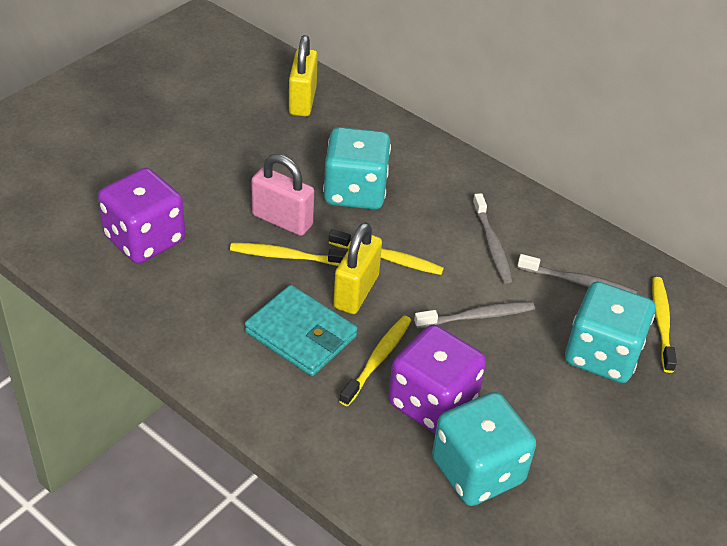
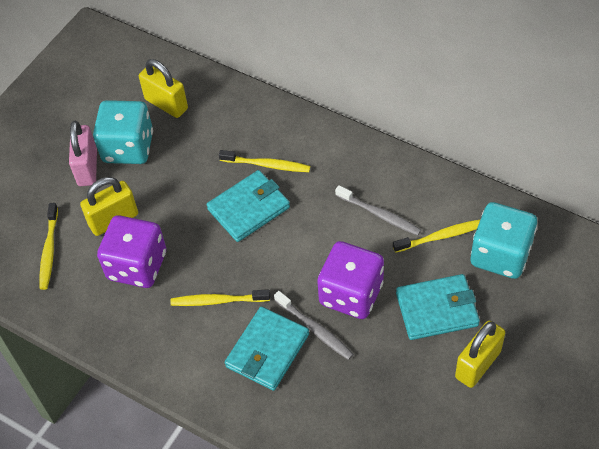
grey toothbrush: [414,301,535,328] [473,193,513,283] [517,254,637,294] = 3 -> [274,291,354,360] [335,185,421,236] = 2
turquoise dice: [323,127,391,210] [432,392,536,506] [565,281,655,383] = 3 -> [93,100,153,164] [471,202,537,279] = 2
turquoise wallet: [245,285,357,376] = 1 -> [207,170,290,242] [225,307,309,391] [396,274,480,340] = 3
yellow padlock: [289,35,318,116] [333,222,382,314] = 2 -> [80,177,138,236] [139,59,188,118] [455,320,505,388] = 3

